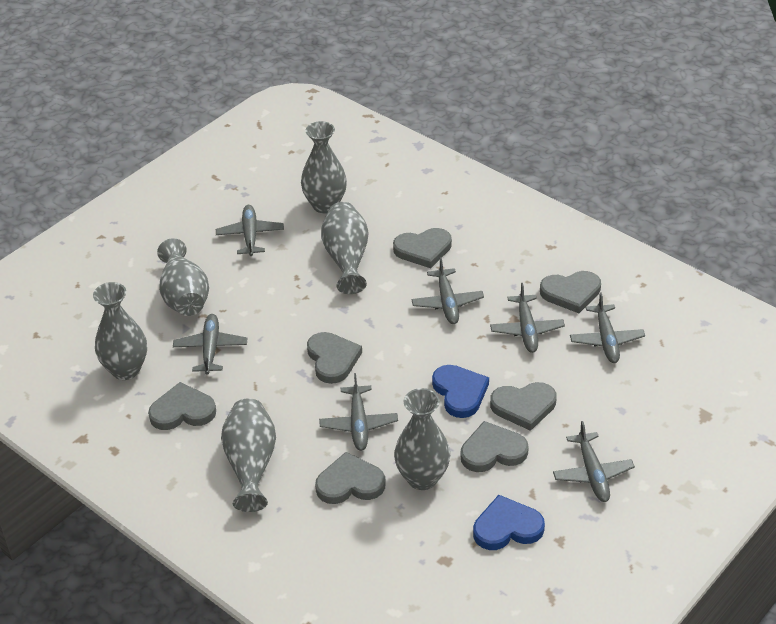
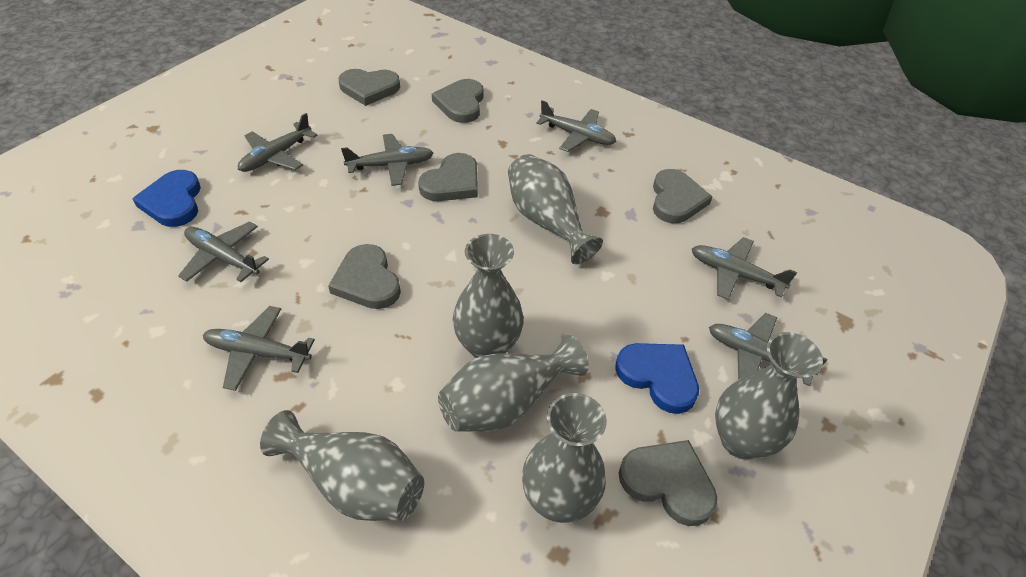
grey heart: [148,382,216,430] [307,332,362,384] [315,452,386,504] [393,228,452,268] [461,421,529,472] [490,382,557,431] [540,271,601,313] = 7 -> [328,244,401,309] [338,69,400,106] [418,153,478,201] [432,79,484,123] [619,440,718,526] [653,169,713,223] = 6

